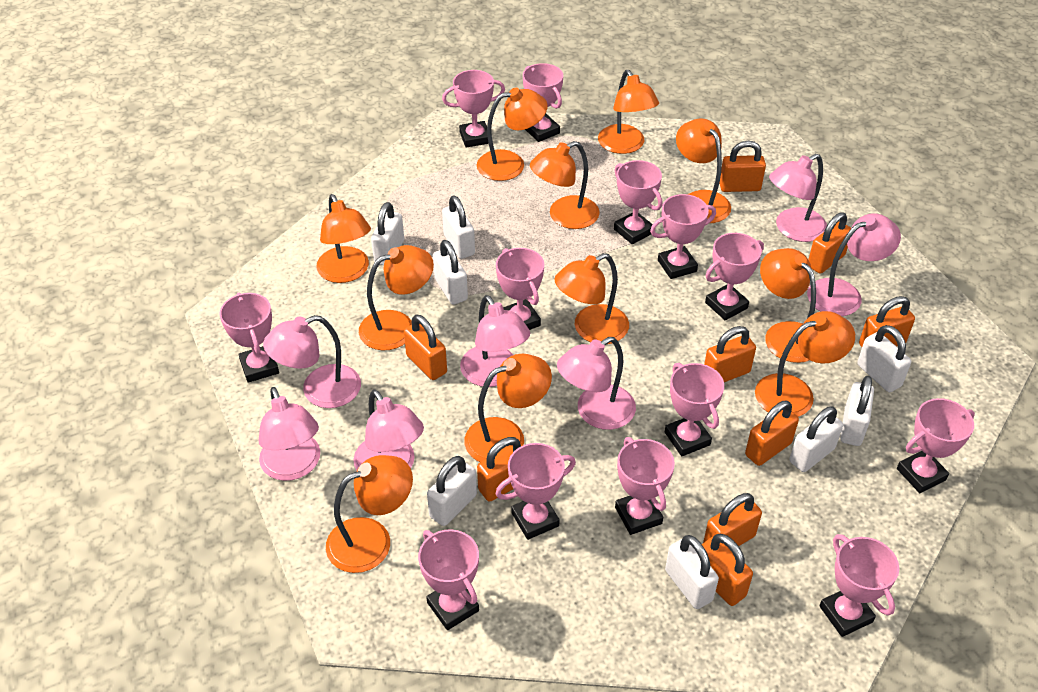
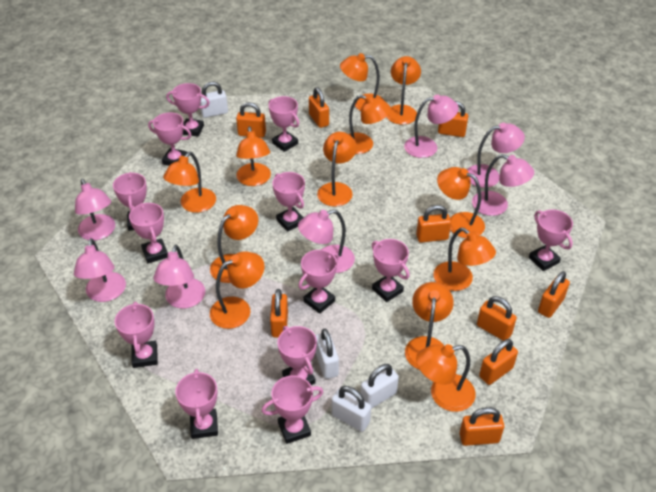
orange lamp: [316,194,371,283] [326,455,413,573] [359,245,434,351] [464,354,552,462] [477,88,548,181] [530,141,599,229] [554,253,629,344] [598,70,659,154] [676,119,731,223] [755,311,855,417] [760,248,816,363] = 11 -> [163,152,216,213] [210,205,258,283] [210,251,265,329] [236,126,271,186] [317,132,357,207] [340,53,385,111] [349,95,391,154] [387,56,421,125] [405,282,454,370] [416,344,476,412] [434,228,496,291] [437,167,485,238] = 12
white padlock: [371,202,404,265] [427,456,477,526] [433,240,468,305] [442,195,475,259] [665,535,719,609] [790,406,843,472] [840,376,874,446] [857,325,911,392] = 8 -> [200,82,228,118] [315,329,339,379] [332,386,371,432] [360,364,399,409] = 4

